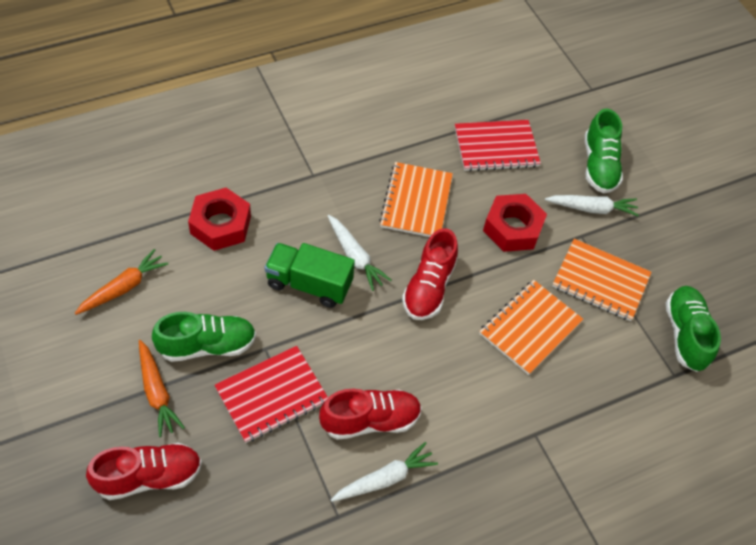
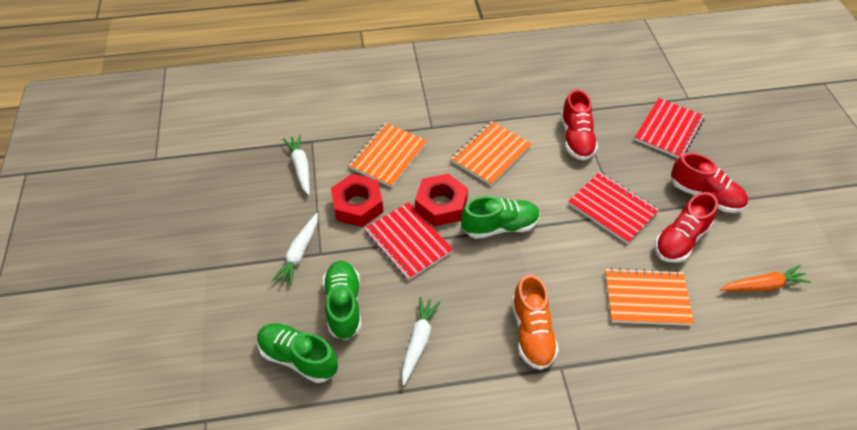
green truck: [265,243,355,308] = 1 -> none = 0
orange carrot: [75,249,168,315] [139,340,185,437] = 2 -> [720,265,811,291] = 1
orange shoe: none = 0 -> [511,274,559,370] = 1
red notebook: [215,346,328,443] [455,120,541,172] = 2 -> [364,202,453,280] [568,172,659,244] [634,98,704,158] = 3

